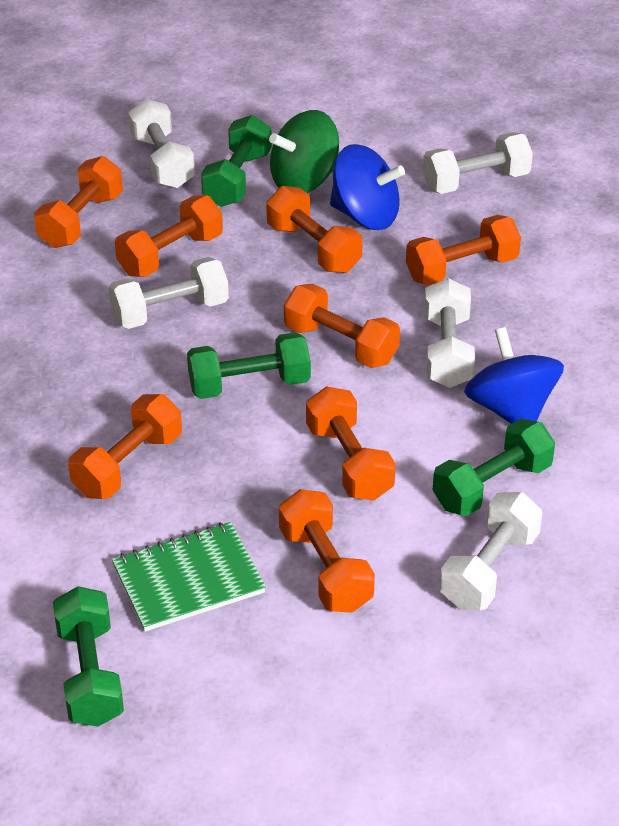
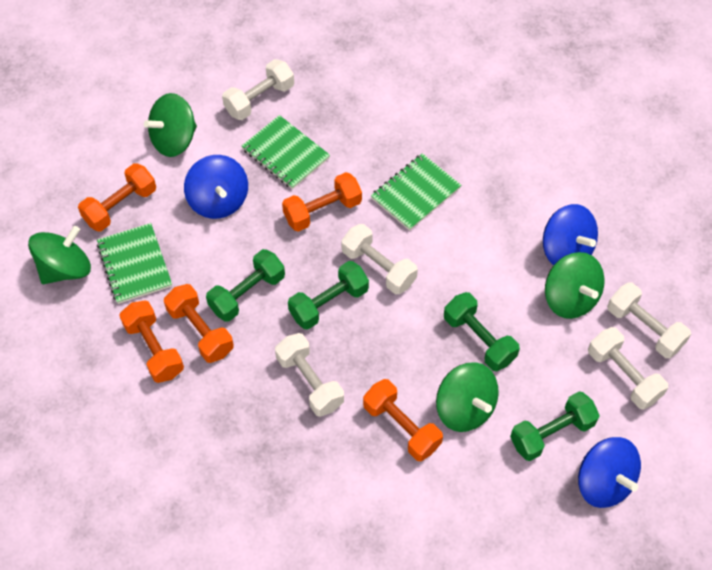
blue spinning top: [330,144,405,230] [464,327,564,424] = 2 -> [184,155,248,219] [543,204,598,265] [578,437,641,508] = 3
green notebook: [112,522,266,632] = 1 -> [97,223,172,304] [241,115,330,189] [371,153,461,231] = 3
green spinning top: [269,110,339,193] = 1 -> [28,226,91,284] [144,93,197,157] [436,362,499,432] [545,252,605,319] = 4
orange dumbbell: [34,156,123,248] [68,394,182,499] [115,195,223,277] [266,186,363,273] [279,489,375,613] [284,283,400,368] [306,386,396,501] [406,215,521,286] = 8 -> [78,163,156,231] [119,300,184,383] [164,284,234,363] [282,172,362,232] [363,379,443,461] = 5

